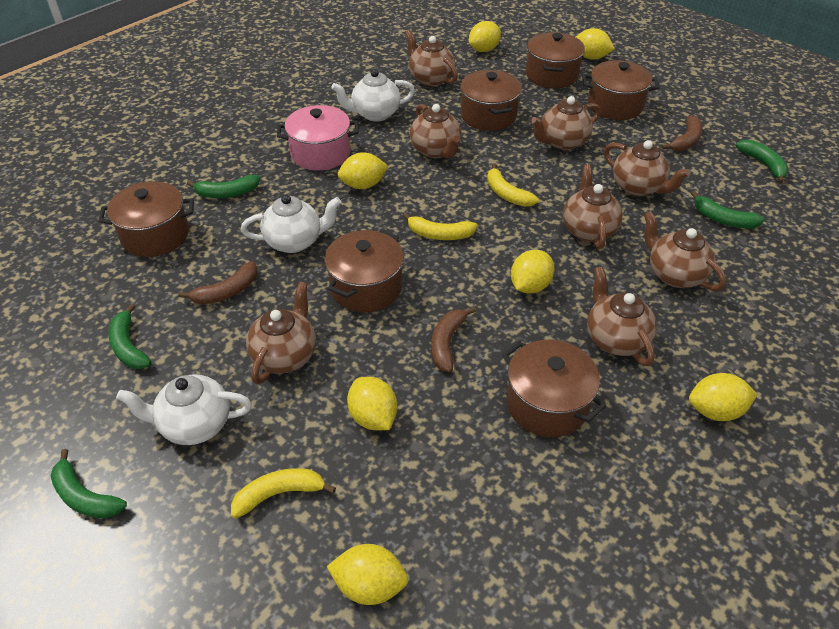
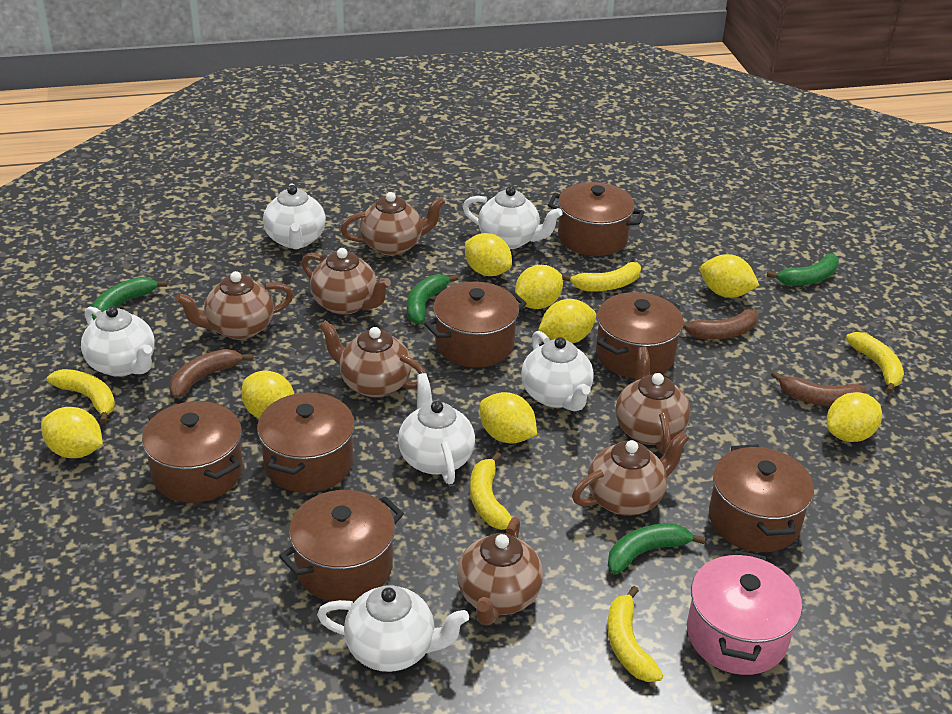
brown pot: [98,181,194,257] [324,230,404,312] [460,70,522,131] [502,340,606,437] [526,32,585,88] [582,60,660,120] = 6 -> [142,401,243,503] [257,391,355,493] [279,490,404,602] [424,282,527,368] [548,182,644,256] [596,292,684,379] [709,444,814,552] = 7
brown teapot: [246,281,316,384] [405,30,458,86] [410,104,462,158] [531,96,601,150] [563,164,623,249] [587,266,657,366] [604,140,691,196] [644,211,726,291] = 8 -> [175,271,293,340] [301,248,391,315] [319,320,427,398] [340,192,445,256] [457,517,543,626] [572,431,690,516] [615,347,691,454] = 7
green banana: [50,449,127,518] [108,304,151,369] [187,175,260,198] [691,191,765,229] [736,140,788,184] = 5 -> [91,277,168,320] [407,274,459,324] [608,523,705,574] [766,254,839,286] = 4
white teapot: [116,374,252,445] [241,195,341,253] [331,69,415,122] = 3 -> [81,306,155,377] [263,183,326,249] [317,585,469,672] [398,373,475,484] [463,186,562,249] [521,331,594,411] = 6
yellow banana: [231,468,336,519] [403,212,477,240] [487,163,539,207] = 3 -> [47,369,115,424] [470,452,512,530] [562,262,641,291] [607,586,663,682] [846,332,904,393] = 5
yellow lemon: [327,544,408,605] [337,152,388,189] [347,377,397,430] [469,21,501,52] [511,250,554,294] [576,28,615,59] [689,373,758,421] = 7 -> [41,407,103,458] [241,371,294,419] [465,233,512,276] [479,392,537,444] [515,265,563,309] [538,299,596,343] [700,254,760,298] [827,392,882,442] = 8

